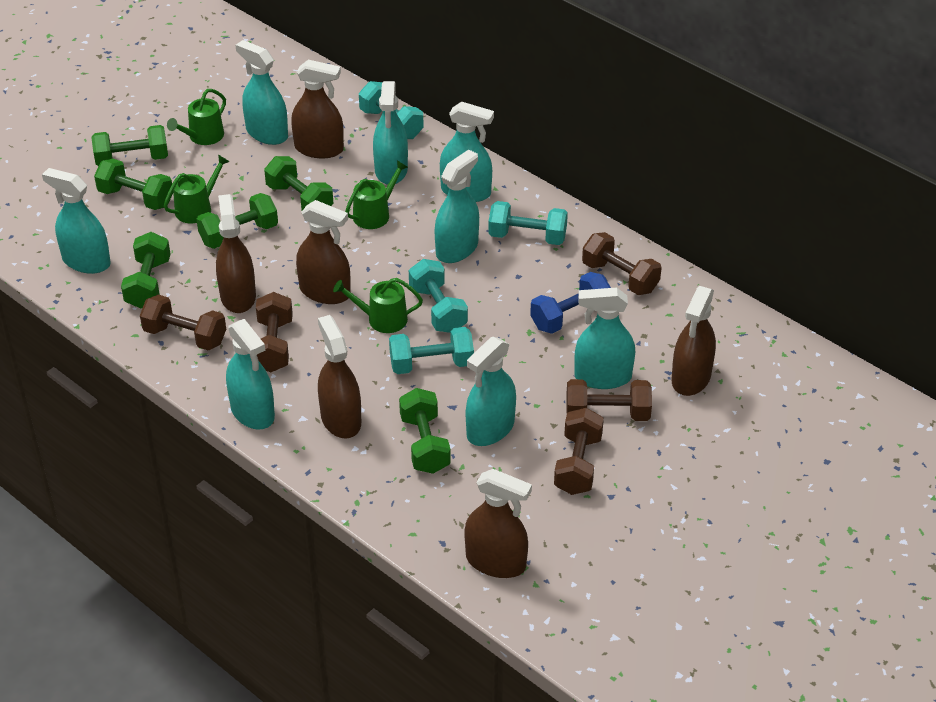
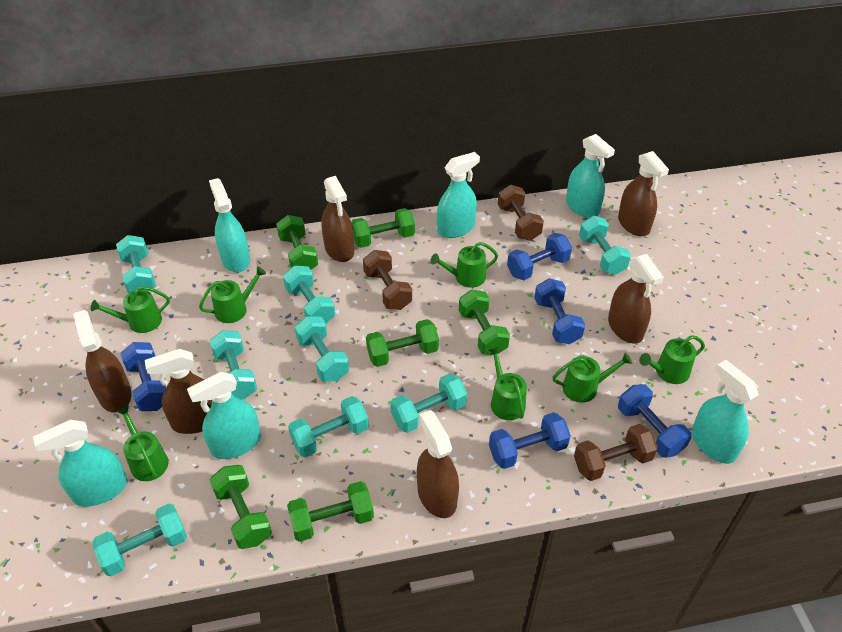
blue dumbbell: [530,272,611,334] = 1 -> [120,342,166,411] [489,412,571,469] [507,233,572,280] [534,278,585,344] [618,384,692,458] = 5
brown dumbbell: [140,295,226,351] [256,292,293,372] [554,408,604,495] [566,379,652,421] [582,232,662,295] = 5 -> [363,250,412,310] [498,185,544,241] [574,424,658,481] = 3
green watering can: [164,155,230,223] [167,89,226,145] [333,278,423,333] [345,160,408,229] = 4 -> [90,286,170,333] [116,405,168,481] [199,266,266,323] [431,242,498,288] [488,347,527,420] [553,353,632,403] [639,335,705,384] = 7
turquoise dumbbell: [359,81,424,139] [389,327,474,374] [409,259,468,333] [488,201,568,245] = 4 -> [93,504,187,576] [116,235,156,293] [210,330,257,400] [283,266,335,323] [288,396,369,457] [295,316,349,382] [390,373,467,433] [579,216,631,275] = 8
turquoise spray bottle: [42,168,111,274] [226,319,275,430] [236,40,288,145] [373,81,408,185] [435,149,479,263] [440,102,494,202] [466,336,516,446] [574,287,635,389] = 8 -> [33,420,127,507] [187,372,261,459] [209,178,250,272] [437,152,480,238] [566,134,615,218] [692,360,759,464] = 6

